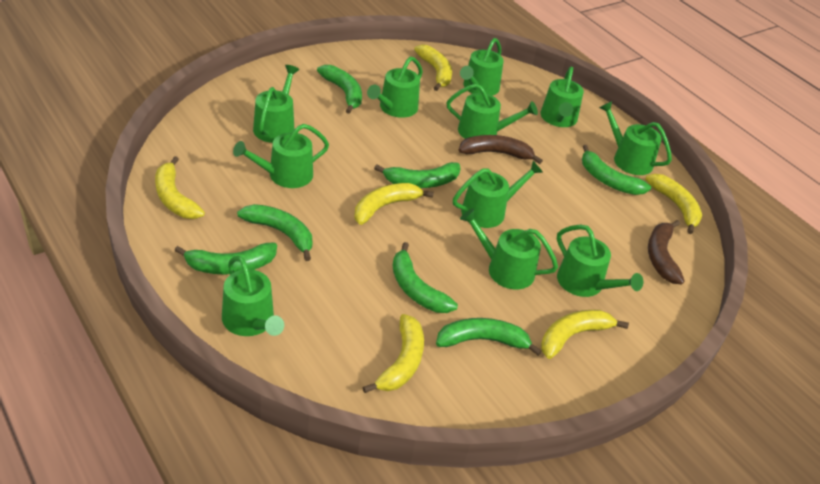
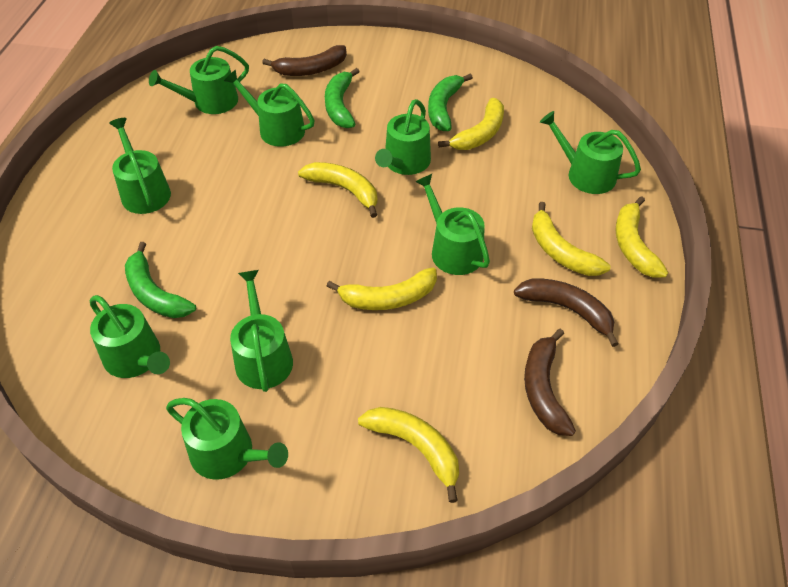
brown banana: [458,135,543,164] [648,220,685,284] = 2 -> [262,45,347,76] [514,278,619,347] [524,329,576,436] = 3
green banana: [174,243,277,275] [237,204,312,261] [317,65,362,114] [374,162,461,188] [392,242,458,313] [436,318,542,355] [582,145,651,195] = 7 -> [125,242,196,318] [325,68,360,128] [428,74,473,131] = 3
green watering can: [222,256,284,336] [233,124,329,188] [253,65,299,143] [367,57,423,118] [447,84,538,139] [453,161,543,228] [460,38,504,96] [460,209,558,289] [540,67,584,127] [557,224,643,297] [599,101,672,175] = 11 -> [90,295,170,378] [109,118,171,214] [149,46,249,114] [166,398,288,480] [224,70,315,147] [230,270,293,392] [375,99,431,175] [415,174,490,275] [540,111,641,194] = 9

